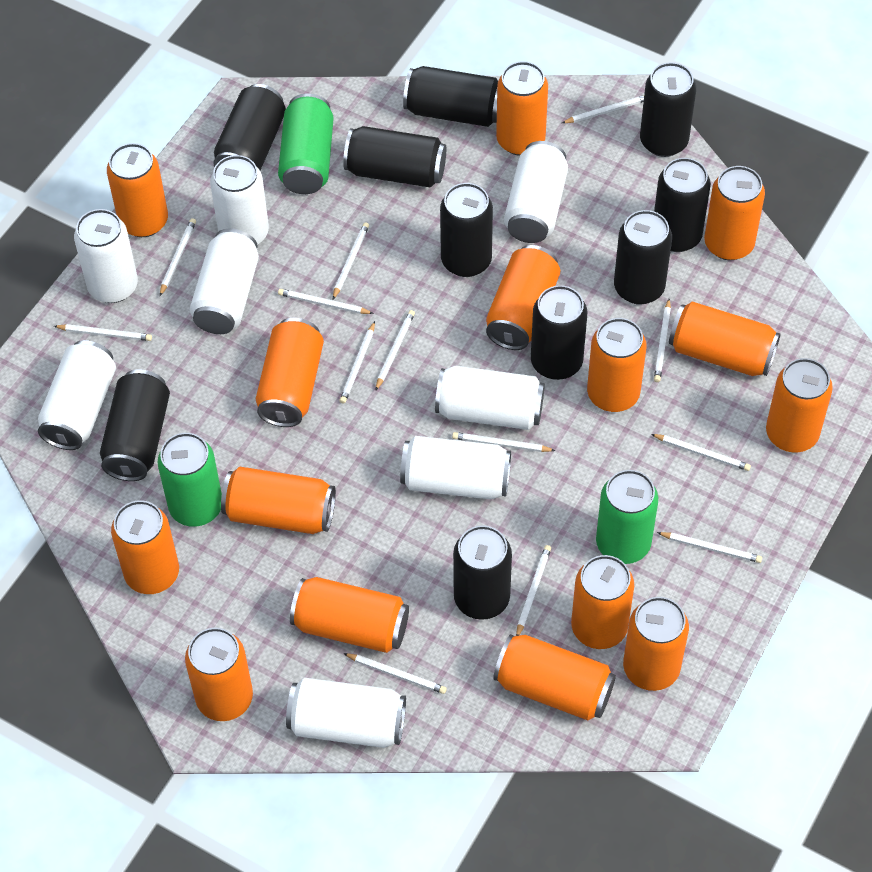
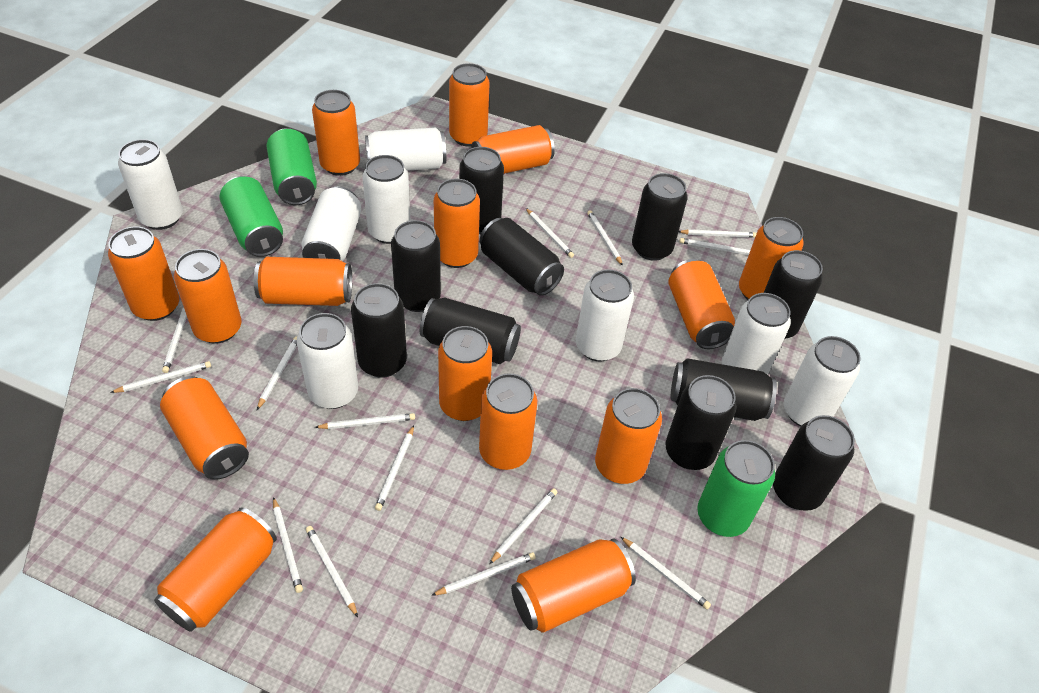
white pencil: [54,324,152,341] [160,218,196,296] [278,289,374,314] [333,222,369,299] [339,321,375,404] [343,653,447,694] [375,310,415,391] [452,432,556,452] [516,545,551,636] [562,95,644,123] [651,434,751,471] [654,299,671,382] [657,532,762,563] = 13 -> [110,361,211,393] [162,307,187,373] [257,336,297,410] [273,497,303,593] [306,526,358,617] [315,413,415,429] [375,425,414,511] [431,552,536,596] [489,488,558,564] [526,208,574,258] [587,210,623,266] [621,537,711,610] [679,229,757,238] [679,238,750,255] = 14

